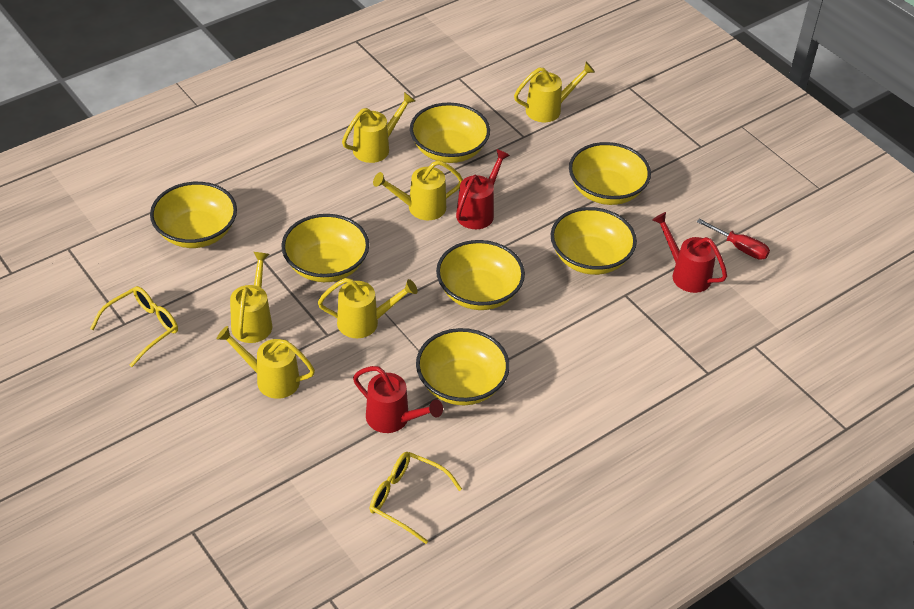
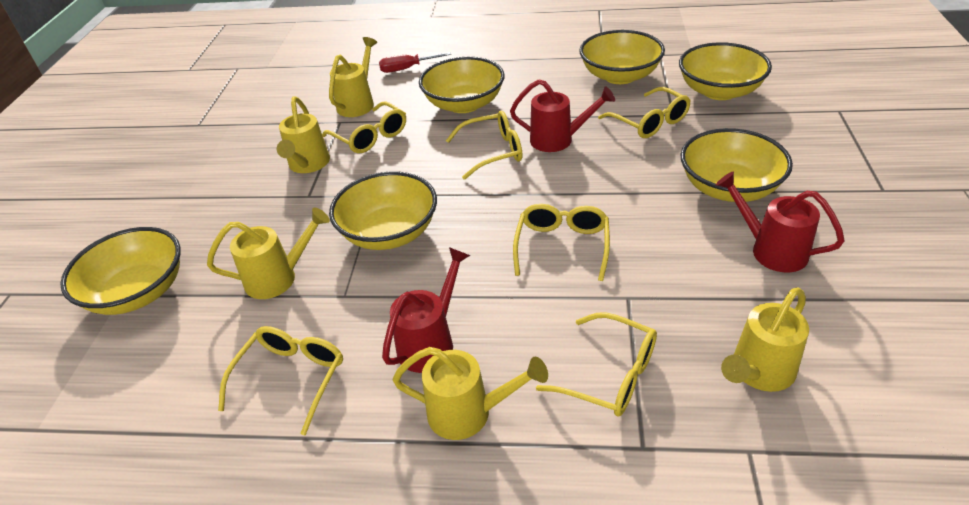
yellow bowl: [150,182,237,248] [281,214,369,282] [410,103,490,163] [416,328,510,405] [436,240,525,310] [551,207,637,275] [569,142,651,205] = 7 -> [60,227,181,315] [329,172,437,250] [419,57,504,113] [579,30,665,84] [679,42,772,100] [681,128,793,202] = 6
yellow glasses: [90,286,178,367] [370,452,462,544] = 2 -> [218,326,343,436] [322,101,406,153] [446,110,523,180] [513,204,610,281] [536,312,657,417] [598,87,691,138] = 6
yellow watering can: [217,326,315,399] [230,252,272,343] [318,278,418,338] [342,92,415,163] [373,160,463,220] [514,62,595,122] = 6 -> [207,207,330,299] [277,97,330,173] [329,37,377,117] [392,347,548,440] [721,287,809,392] = 5

